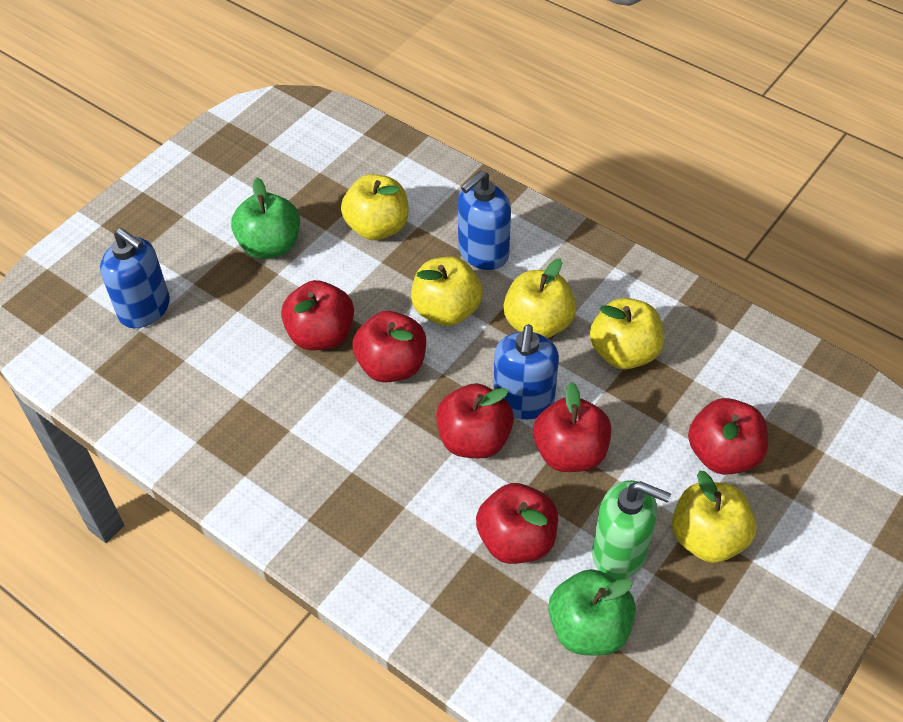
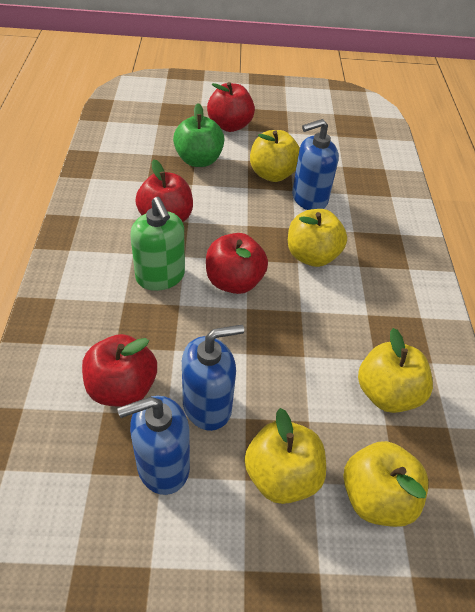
green apple: [231,178,300,259] [548,569,636,655] = 2 -> [173,103,224,167] = 1
red apple: [281,280,354,350] [352,311,426,383] [436,383,514,458] [476,483,558,564] [533,382,611,472] [688,398,768,475] = 6 -> [82,334,157,407] [135,160,193,222] [206,233,268,294] [207,82,255,132] = 4

